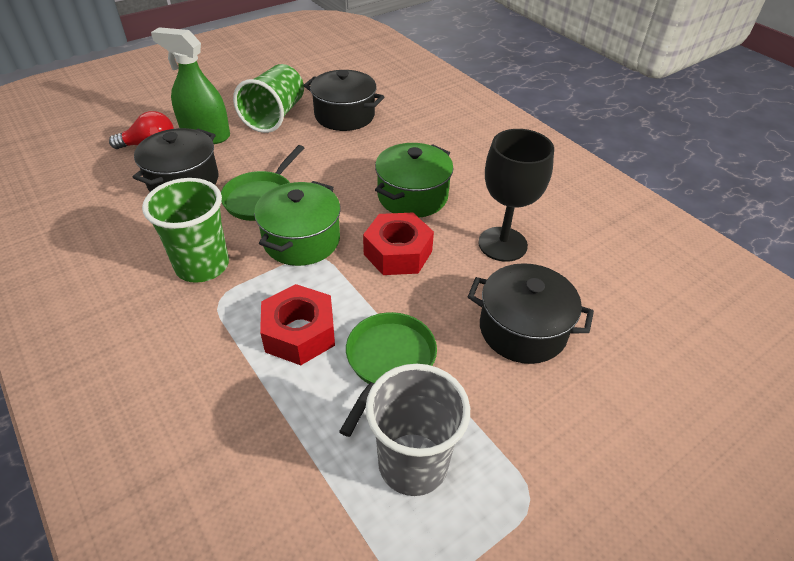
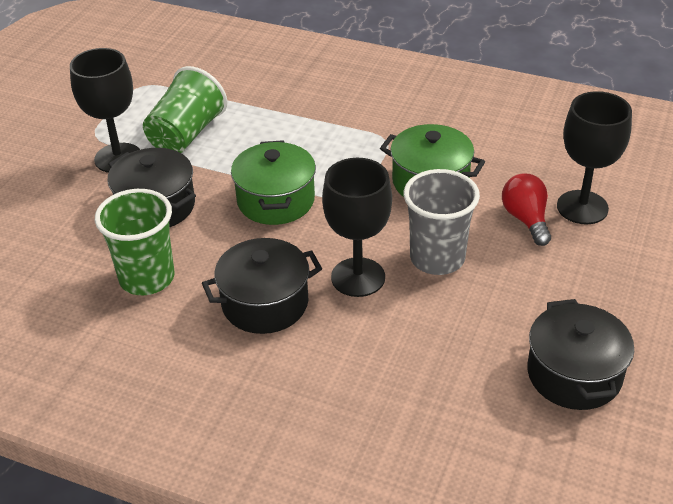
black goblet: [478,129,554,262] = 1 -> [70,48,140,173] [322,158,392,297] [557,91,632,224] = 3
green pan: [221,145,304,221] [339,312,437,437] = 2 -> none = 0
green spray bottle: [151,27,230,144] = 1 -> none = 0
red nut: [260,284,335,365] [363,213,434,275] = 2 -> none = 0

